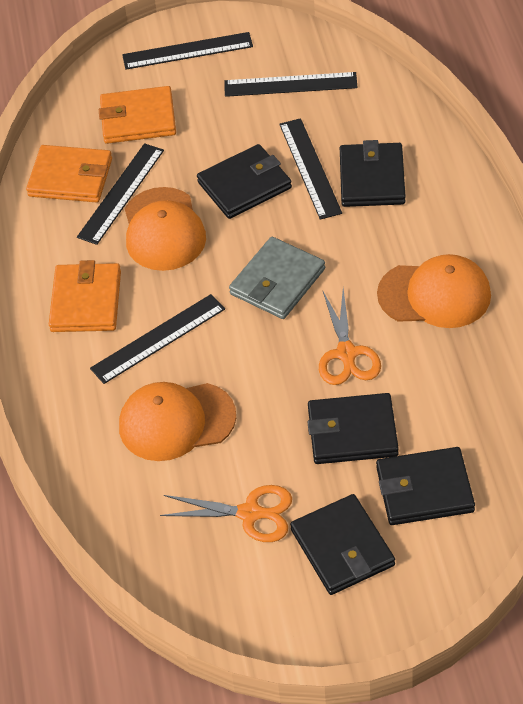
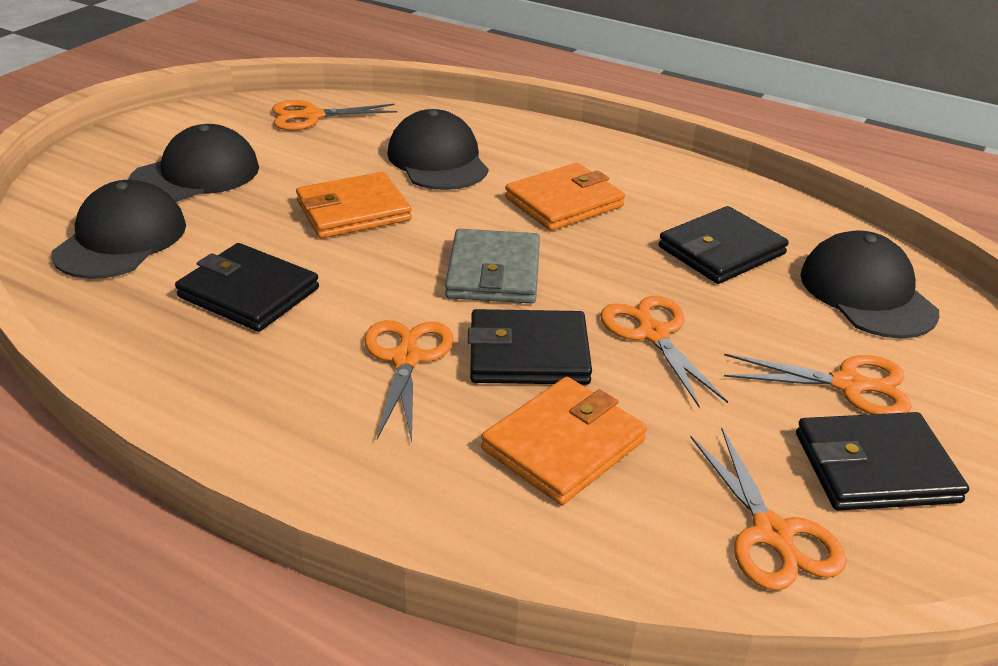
black cap: none = 0 -> [51,180,186,279] [128,124,259,202] [387,109,488,190] [800,230,939,338] = 4
black ruler: [77,143,164,245] [90,294,225,384] [122,32,253,70] [224,72,357,97] [279,118,342,220] = 5 -> none = 0
black wallet: [197,144,292,219] [290,494,395,595] [307,393,399,464] [340,140,406,207] [376,447,475,525] = 5 -> [175,243,319,332] [468,309,592,385] [659,206,789,284] [796,412,969,511] = 4
orange cap: [119,382,236,461] [125,187,206,271] [377,254,491,328] = 3 -> none = 0
orange scissors: [160,485,292,542] [319,288,381,385] = 2 -> [272,100,397,131] [364,320,453,441] [600,296,728,408] [690,428,846,591] [724,354,912,414] = 5

